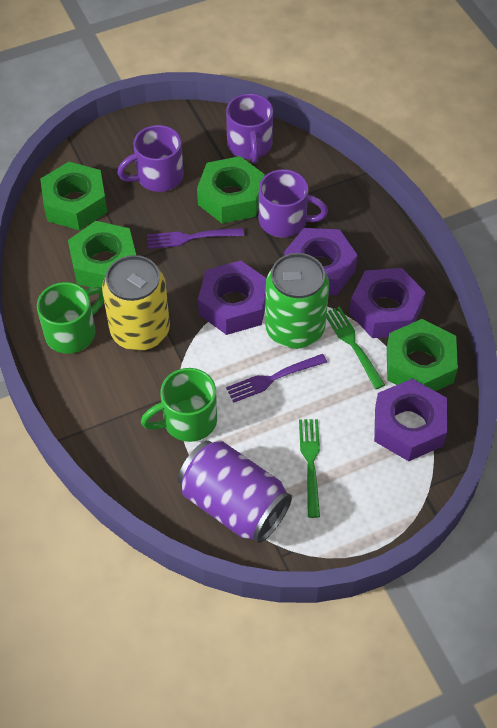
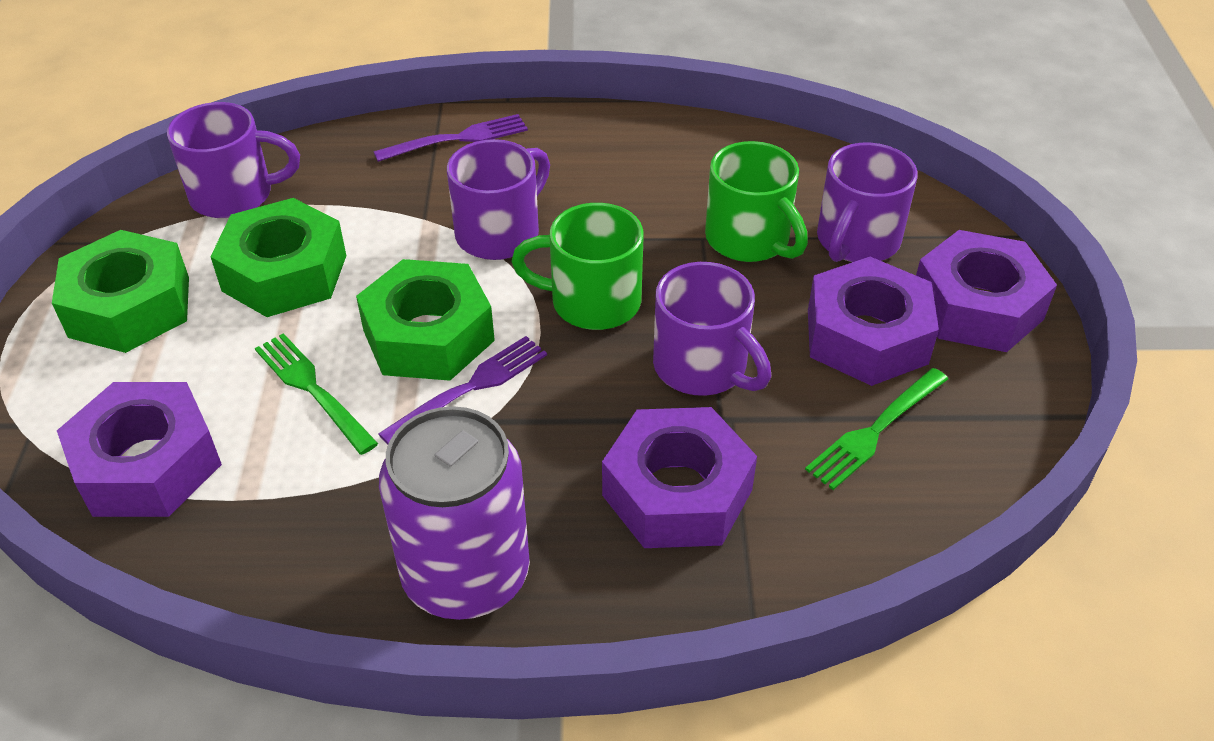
green can: [265,253,329,349] = 1 -> none = 0
green nut: [40,162,108,230] [68,221,136,287] [197,156,265,224] [387,319,458,391] = 4 -> [52,230,189,353] [211,198,347,317] [356,259,495,381] = 3
purple mug: [117,125,184,192] [226,94,273,163] [259,169,328,237] = 3 -> [167,102,300,218] [447,139,550,260] [653,262,771,396] [817,143,918,262] = 4
yellow can: [102,255,170,351] = 1 -> none = 0

